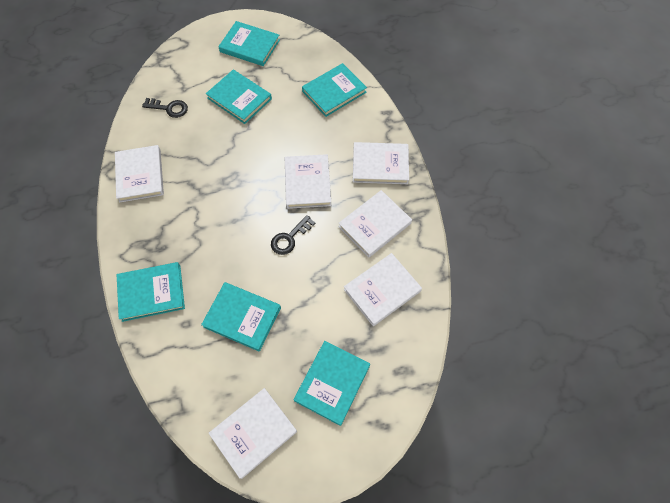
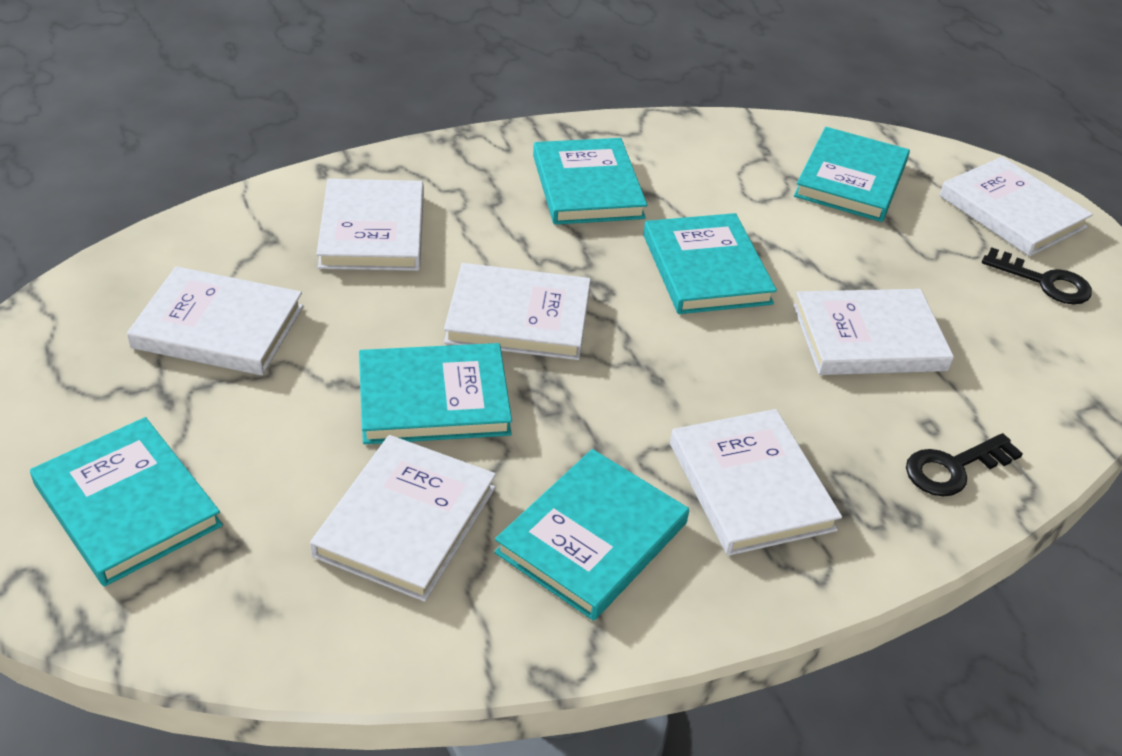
white book: [115,145,164,203] [209,388,297,479] [285,154,331,209] [338,190,412,258] [344,253,422,326] [353,142,409,184] = 6 -> [127,266,303,375] [310,435,496,602] [316,179,424,271] [444,263,591,360] [670,409,842,556] [793,289,954,375] [939,157,1093,257] = 7

